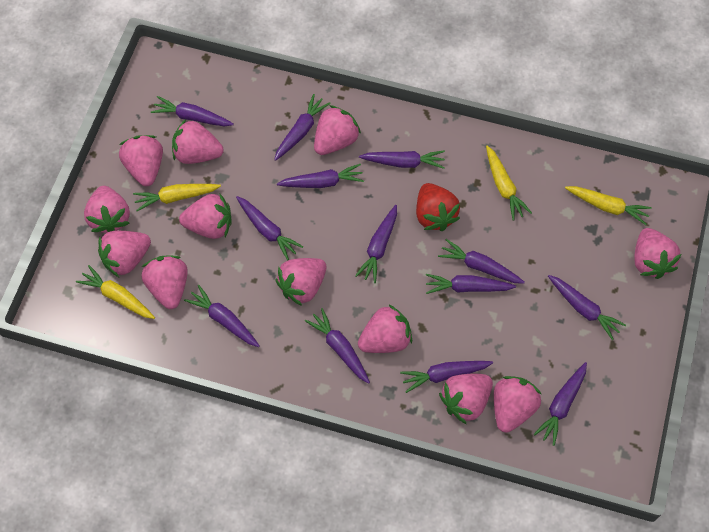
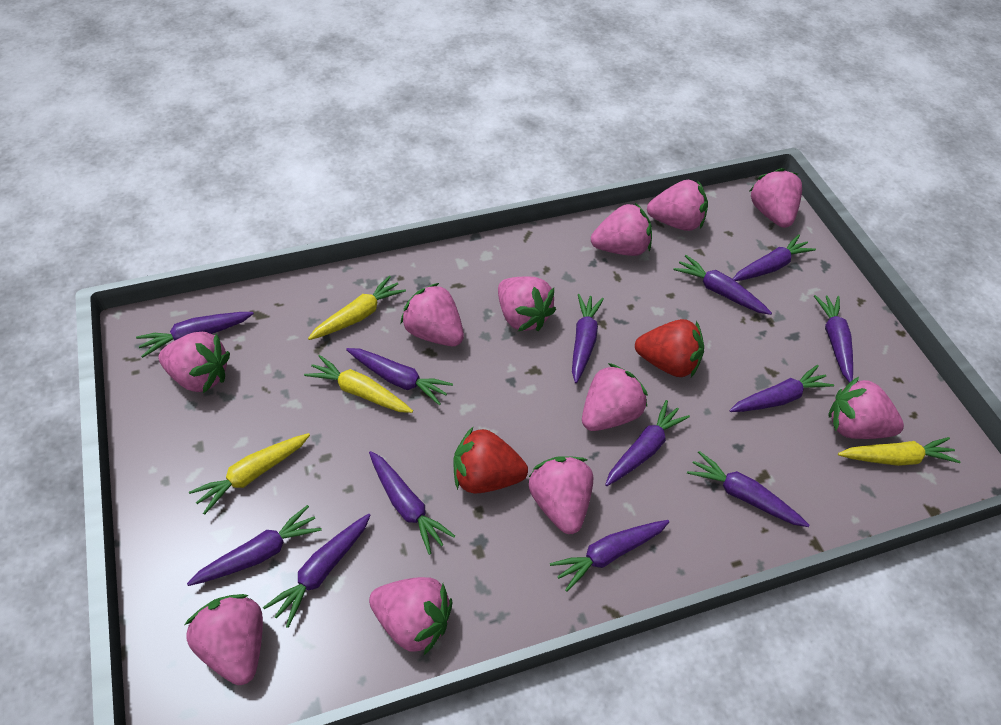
pink strawberry: [84,186,130,233] [98,231,151,277] [119,135,163,186] [141,255,188,309] [172,119,224,164] [179,194,232,239] [275,258,326,306] [314,105,361,155] [358,304,412,353] [439,374,493,424] [494,376,541,433] [634,228,682,279] = 12 -> [159,332,230,393] [185,594,263,685] [369,577,453,655] [400,283,464,346] [498,277,556,331] [529,456,593,534] [582,363,648,431] [591,203,652,256] [647,180,708,231] [750,168,802,228] [828,377,904,439] = 11
red strawberry: [416,183,460,231] = 1 -> [453,427,528,493] [635,319,704,377] = 2

